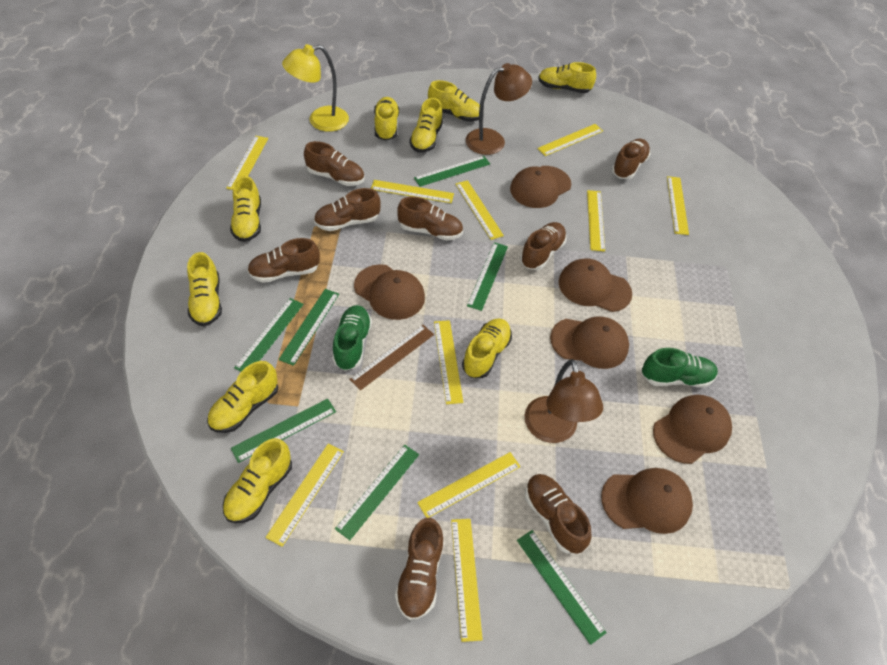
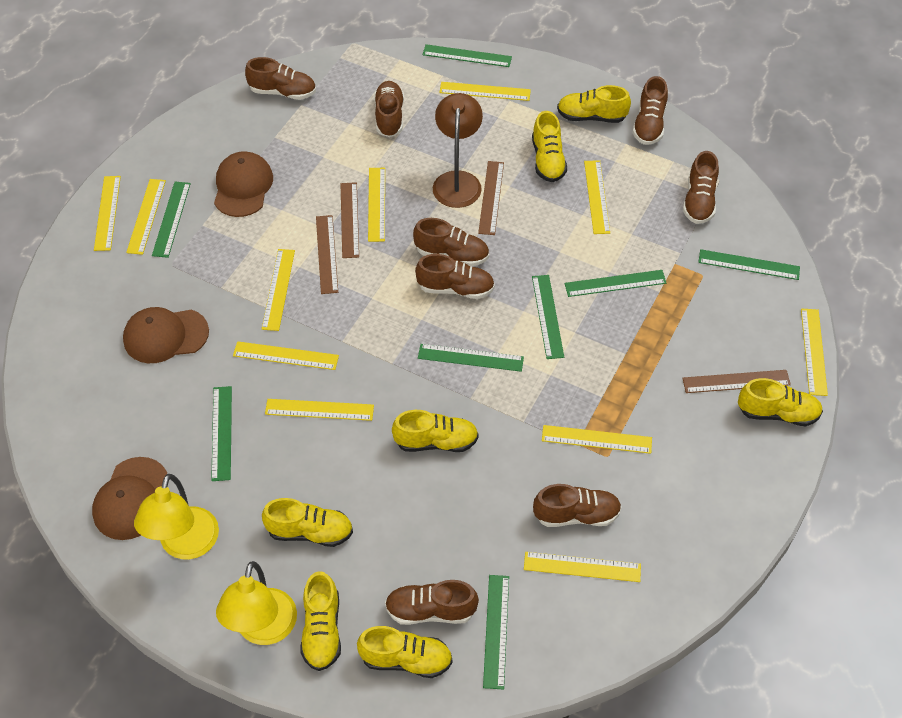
brown cap: [354,264,425,320] [510,166,571,208] [550,316,629,369] [558,258,632,312] [601,468,693,534] [653,395,732,464] = 6 -> [92,457,167,540] [123,307,209,363] [214,151,273,217] = 3
brown lamp: [466,63,532,155] [525,359,603,443] = 2 -> [433,93,483,208] = 1
brown ruler: [349,325,434,390] = 1 -> [316,215,338,294] [341,182,359,258] [478,161,504,235] [682,370,791,393] = 4
green ruler: [231,399,336,463] [234,298,304,371] [279,289,339,366] [335,445,419,540] [414,156,490,187] [467,242,508,311] [517,530,607,645] = 7 -> [152,182,191,258] [211,386,232,481] [418,344,524,372] [423,44,512,67] [483,575,509,690] [532,275,564,359] [565,270,666,297] [698,249,800,280] = 8
green shoe: [332,305,372,371] [642,348,718,388] = 2 -> none = 0
yellow lamp: [282,44,349,132] = 1 -> [134,474,219,559] [216,561,297,645] = 2
yellow ruler: [226,136,268,190] [265,443,344,547] [371,180,454,203] [417,452,520,518] [434,320,463,404] [451,519,483,642] [455,180,504,240] [537,124,603,156] [587,190,605,252] [667,176,689,235] = 10 -> [94,176,121,251] [126,179,166,255] [233,341,339,370] [262,249,295,331] [265,399,374,421] [368,168,385,242] [439,82,531,101] [524,552,641,582] [542,425,652,454] [584,160,610,234] [801,309,828,396] = 11
yellow shoe: [187,252,222,326] [207,361,278,433] [223,438,292,523] [230,176,261,242] [374,97,399,141] [409,98,443,153] [428,80,480,121] [462,318,512,378] [538,62,596,93] = 9 -> [262,498,353,547] [300,571,341,671] [357,626,453,678] [392,410,479,452] [532,111,567,182] [557,85,631,123] [738,378,823,426] = 7

